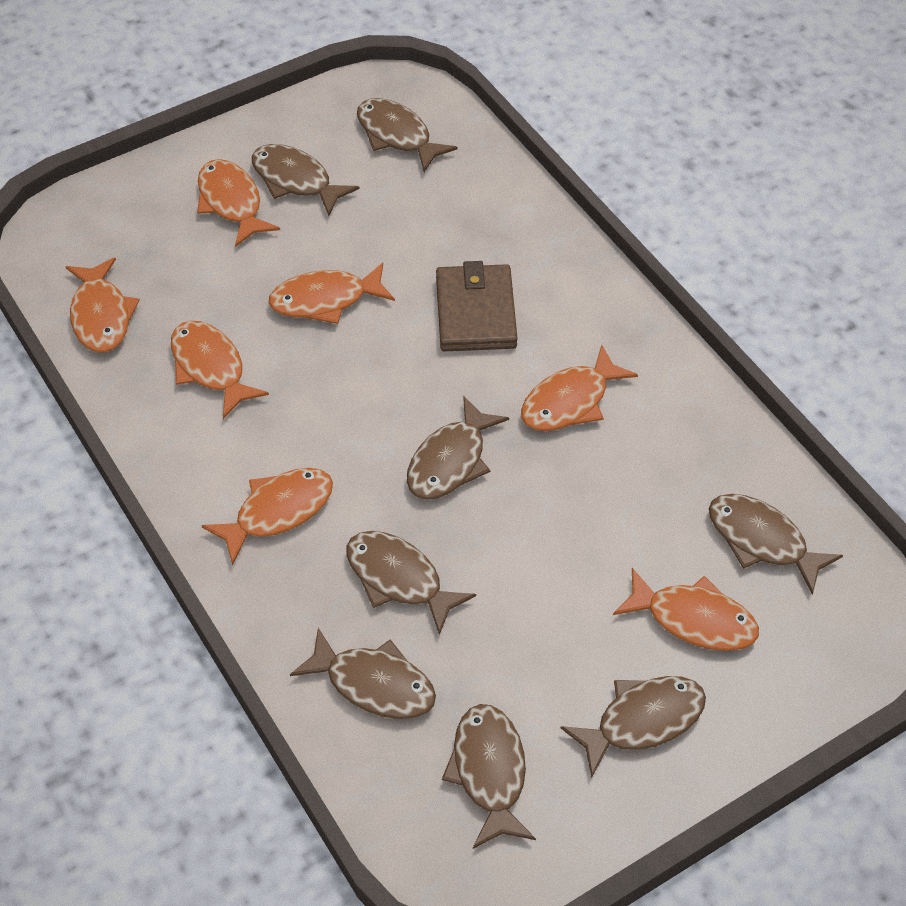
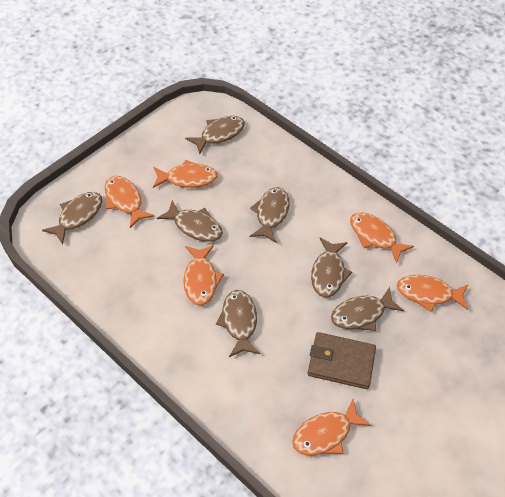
brown fish: [252,144,360,216] [290,628,436,719] [347,531,476,635] [357,98,458,172] [407,396,509,500] [442,704,536,849] [560,676,706,777] [709,494,843,595] = 8 -> [42,192,102,245] [157,200,223,242] [185,116,245,154] [216,290,260,357] [250,187,290,243] [311,238,352,297] [331,287,404,331] = 7
orange fish: [66,257,140,352] [171,321,269,419] [197,159,280,247] [201,468,333,565] [269,263,395,324] [521,345,638,431] [613,568,759,651] = 7 -> [105,176,154,228] [153,160,218,188] [183,245,224,305] [292,399,371,455] [350,212,414,264] [397,275,468,312] = 6

